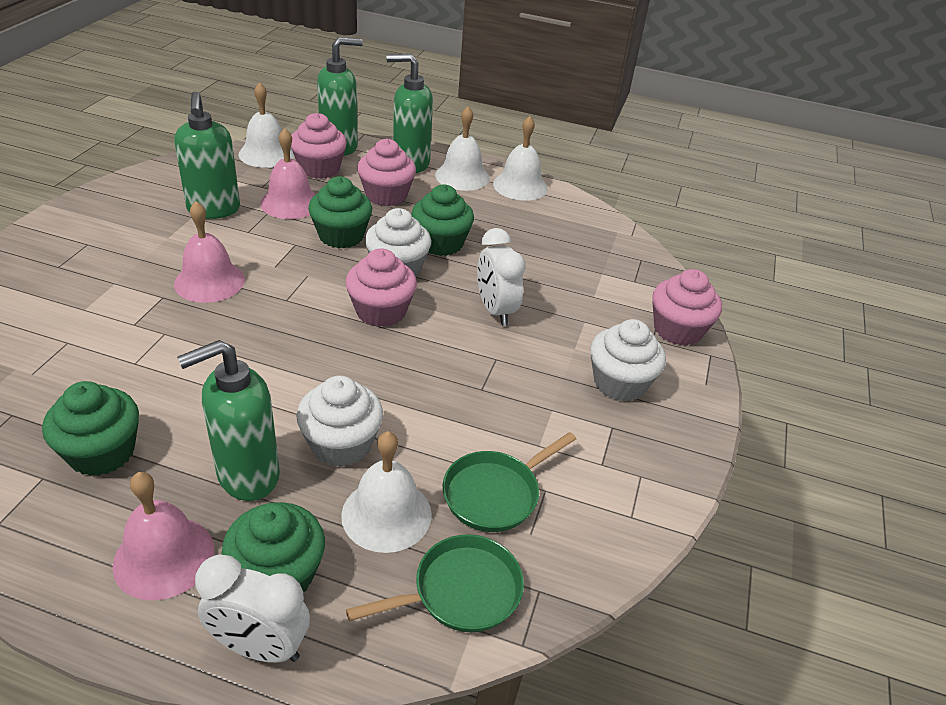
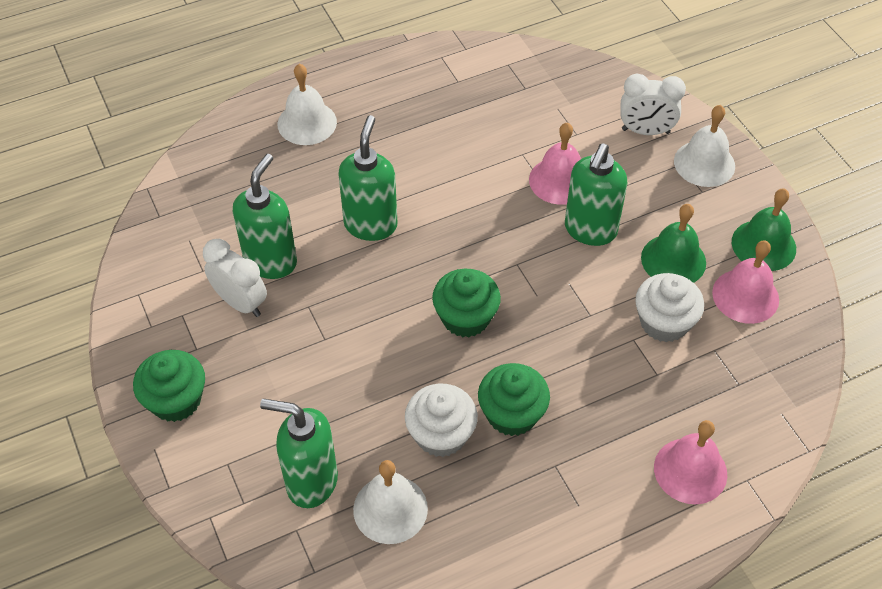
green bell: none = 0 -> [641,204,706,283] [732,188,796,271] = 2
green cupcake: [42,381,139,476] [222,502,325,592] [308,176,372,248] [411,185,474,256] = 4 -> [133,350,205,422] [432,269,501,337] [478,363,550,436] = 3
green pan: [346,534,524,632] [443,432,576,532] = 2 -> none = 0
pink cupcake: [291,113,347,179] [346,248,417,327] [357,139,416,206] [652,269,722,346] = 4 -> none = 0
white bell: [238,82,294,168] [341,431,432,553] [435,106,490,191] [493,116,548,201] = 4 -> [277,64,337,145] [353,460,428,544] [674,105,735,187] = 3
white cupcake: [296,376,383,467] [365,208,431,277] [590,319,666,401] = 3 -> [405,383,478,457] [635,273,704,342] = 2

